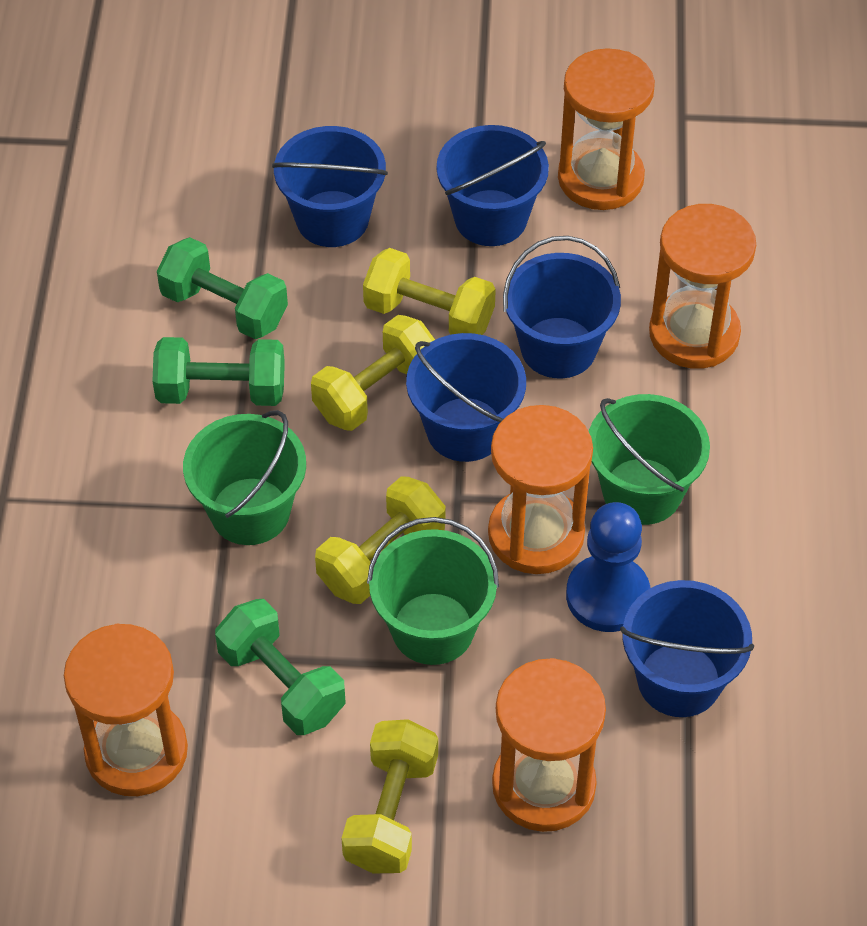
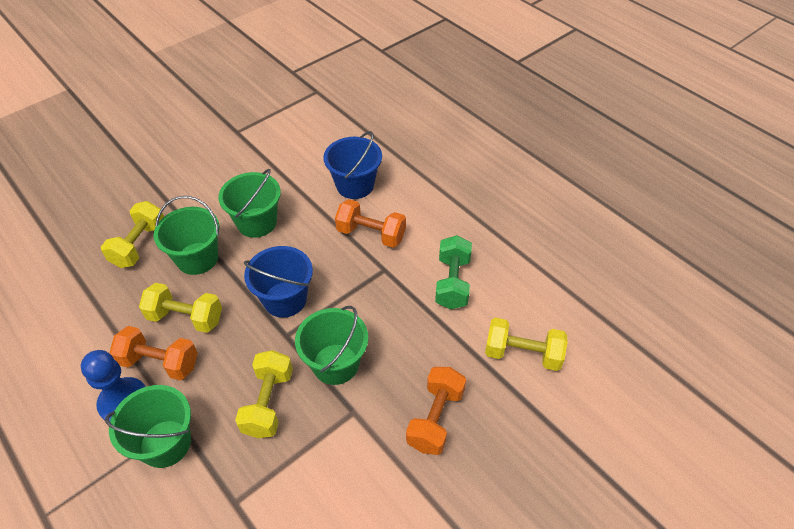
blue bucket: [272,126,388,247] [406,333,526,462] [436,125,549,246] [503,236,621,378] [620,580,754,717] = 5 -> [244,246,313,318] [323,131,382,199] = 2
green bucket: [183,410,306,545] [367,517,499,665] [589,394,710,525] = 3 -> [105,385,191,468] [154,196,220,275] [218,169,281,238] [295,306,368,385] = 4
green dumbbell: [153,337,285,406] [157,237,288,339] [215,599,346,735] = 3 -> [435,235,472,309] = 1
orange dumbbell: none = 0 -> [109,326,198,380] [335,199,406,248] [406,367,466,455] = 3
orange hourglass: [64,624,188,796] [488,405,593,574] [492,658,606,832] [558,48,655,210] [649,204,756,369] = 5 -> none = 0

